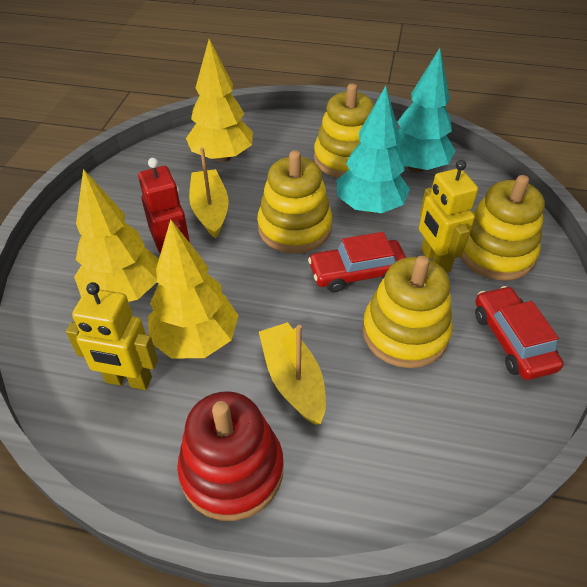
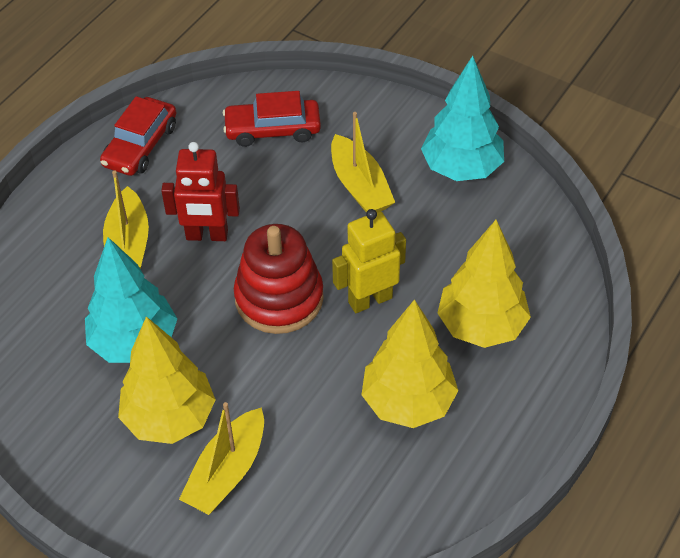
yellow boat: [189,148,229,239] [259,322,326,425] = 2 -> [103,170,149,269] [179,402,264,515] [331,112,395,213] = 3
yellow robot: [66,282,158,390] [419,160,478,273] = 2 -> [332,209,406,313] = 1
yellow stacking toy: [257,150,332,254] [314,84,374,178] [362,256,453,368] [460,175,545,281] = 4 -> none = 0

